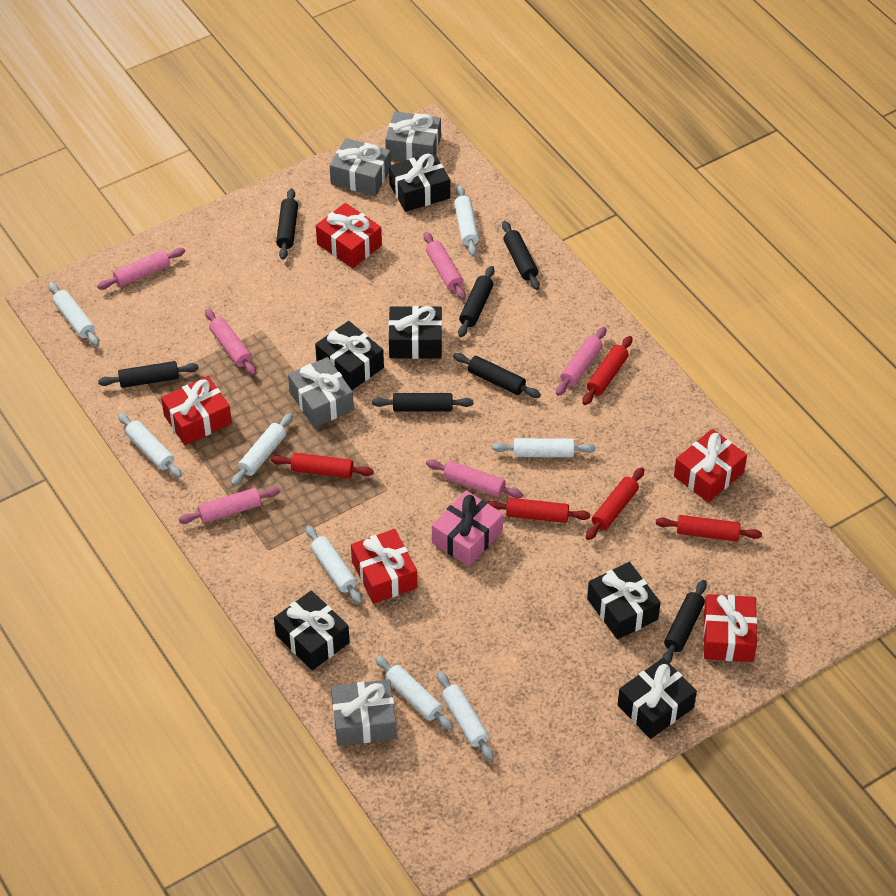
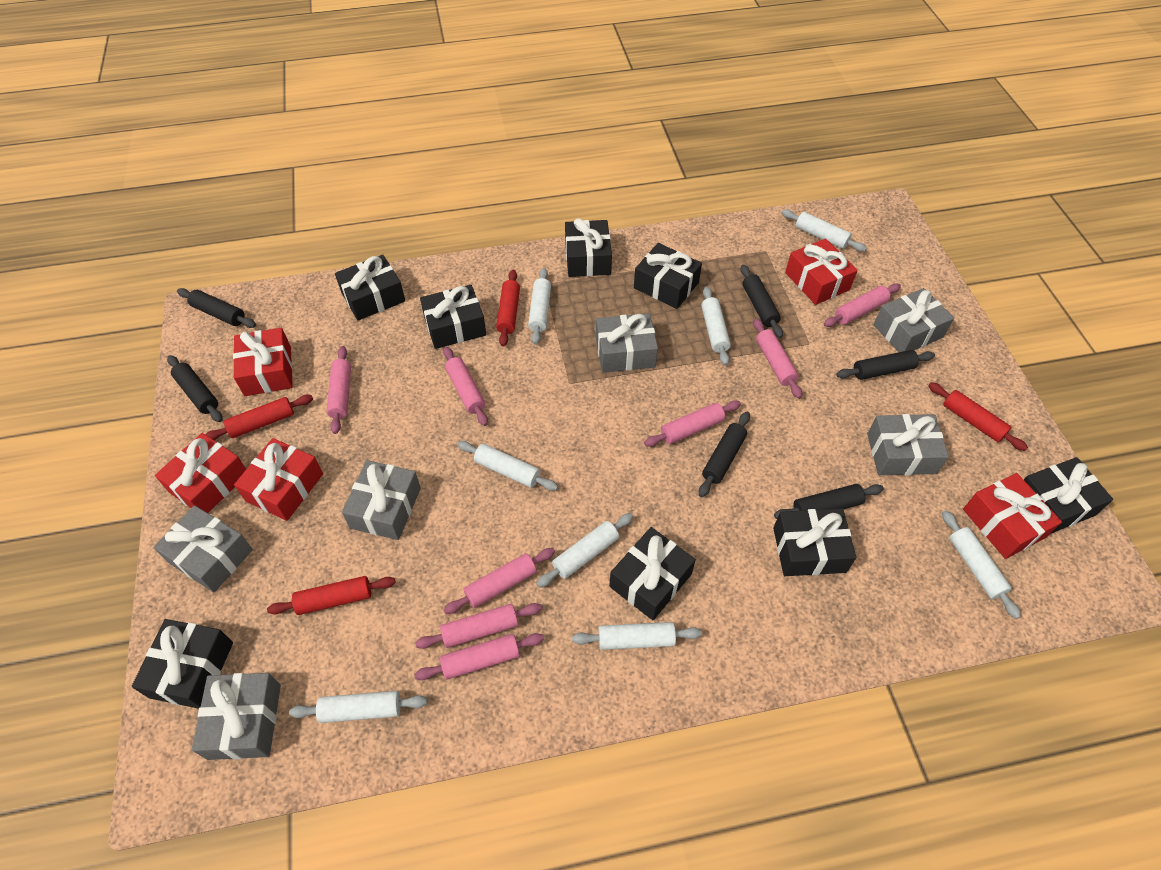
black gift: [274,591,350,670] [315,321,384,390] [388,306,442,359] [389,152,450,212] [587,562,661,640] [618,658,697,739] = 6 -> [132,619,233,709] [335,255,405,321] [420,285,486,349] [565,218,612,277] [609,527,696,620] [634,243,702,309] [773,508,856,576] [1024,457,1113,533] = 8
black rolling pin: [98,361,199,388] [276,188,298,260] [372,393,474,412] [453,353,541,398] [458,266,494,337] [502,221,540,290] [662,580,707,663] = 7 -> [167,355,222,422] [177,288,256,328] [699,412,750,497] [740,265,783,338] [774,484,884,519] [836,350,935,380] = 6
grey gift: [288,357,354,428] [330,138,391,196] [331,679,397,746] [385,111,441,161] = 4 -> [153,505,253,592] [192,673,281,760] [342,460,421,540] [596,313,658,373] [867,414,949,475] [873,288,954,352] = 6
pink gift: [432,490,503,566] = 1 -> none = 0
pink rolling pin: [97,248,185,289] [179,487,280,524] [205,309,256,376] [424,232,466,300] [426,459,523,498] [556,327,606,396] = 6 -> [327,346,351,434] [414,633,544,680] [415,603,542,649] [443,347,488,426] [444,548,555,614] [644,400,741,447] [753,318,802,399] [824,283,901,327] = 8
red rolling pin: [271,453,373,478] [487,498,590,523] [582,336,632,405] [586,467,645,540] [656,515,762,541] = 5 -> [205,395,313,440] [267,576,396,615] [496,270,520,346] [928,382,1028,451] = 4

